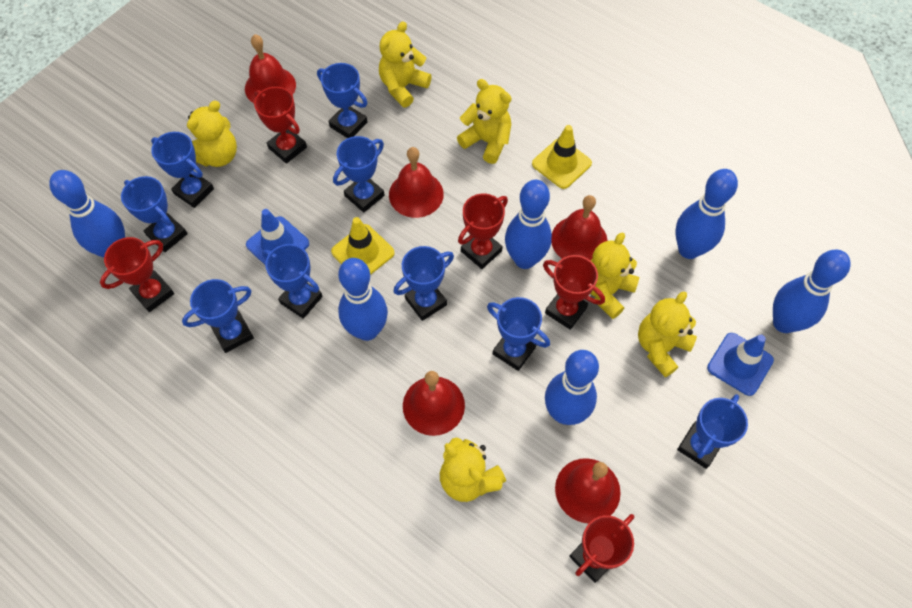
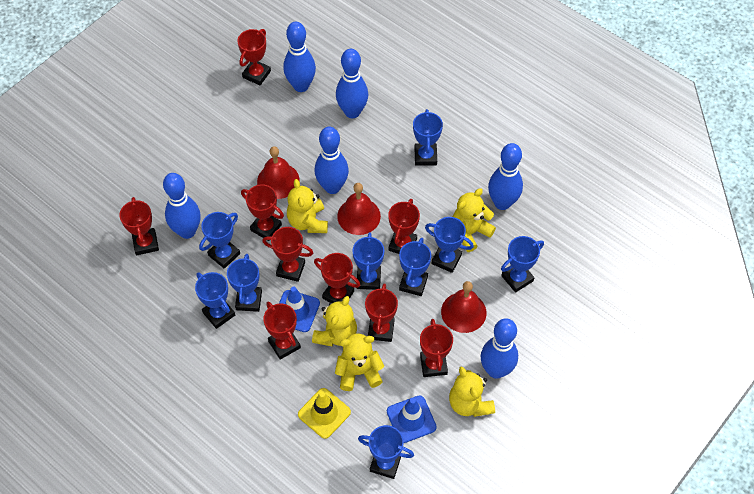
red bell: [245,34,296,103] [389,147,444,218] [403,371,465,436] [551,195,608,260] [555,458,621,523] = 5 -> [257,146,300,199] [337,183,381,235] [441,281,487,333] = 3
red trophy: [100,237,174,312] [254,87,307,164] [458,194,508,269] [543,255,605,330] [569,514,634,583] = 5 -> [119,197,159,255] [237,29,271,85] [241,184,284,241] [262,227,313,282] [263,302,301,360] [314,253,360,303] [365,284,398,342] [388,199,420,254] [420,319,453,377] = 9
yellow teddy bear: [187,101,237,167] [379,21,432,108] [440,437,506,502] [457,79,511,164] [590,233,639,319] [638,291,697,377] = 6 -> [287,179,328,233] [312,296,357,346] [335,334,384,391] [449,366,495,417] [453,188,496,252] = 5
yellow traffic cone: [331,217,395,275] [532,125,592,189] = 2 -> [298,388,351,439] = 1

